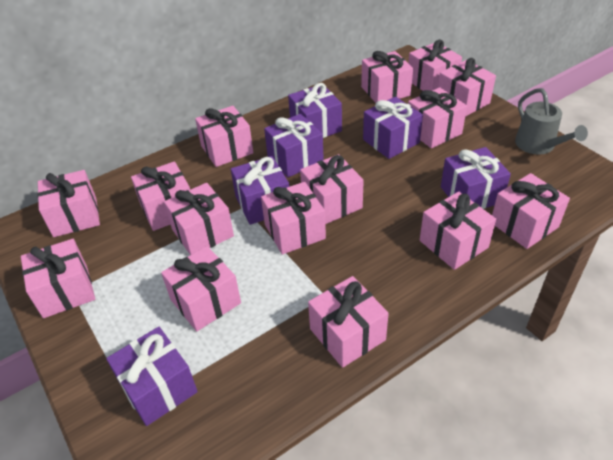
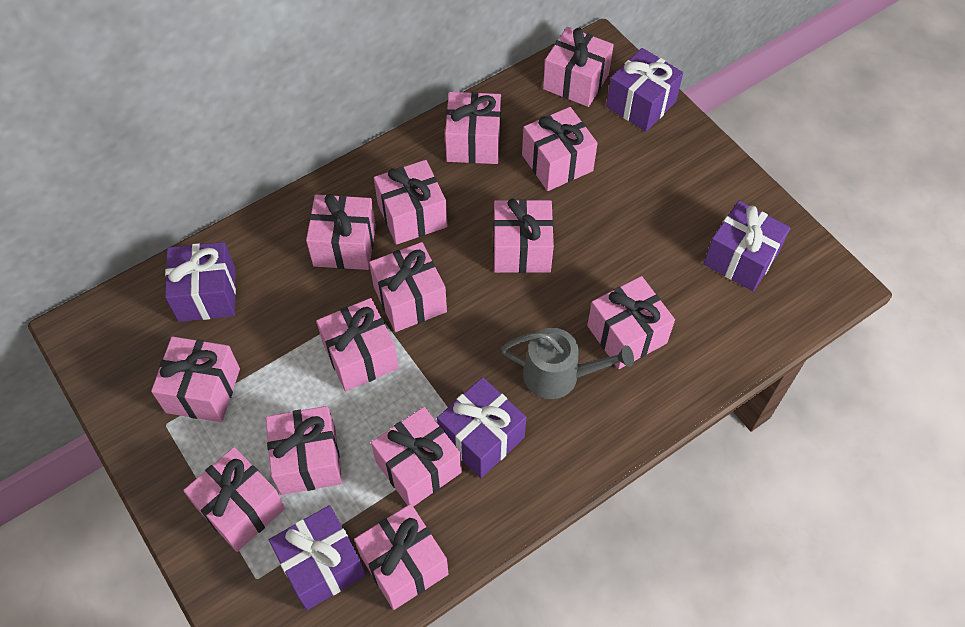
pink gift: [21,239,95,318] [37,170,100,237] [131,161,190,231] [161,246,241,331] [164,183,234,255] [195,106,253,167] [261,182,326,255] [300,154,364,224] [308,276,389,368] [361,51,413,103] [408,40,462,91] [408,87,467,148] [420,191,496,270] [438,58,496,117] [492,173,570,249] = 15 -> [151,336,240,422] [183,447,285,552] [266,406,342,495] [306,194,376,270] [316,298,399,391] [354,504,449,610] [369,242,447,332] [371,407,462,507] [374,160,447,245] [445,92,501,164] [493,199,554,273] [522,107,598,191] [543,27,614,107] [587,276,675,369] = 14
purple gift: [106,327,198,426] [231,156,289,225] [264,114,324,177] [288,83,342,138] [363,97,423,159] [441,147,511,209] = 6 -> [165,242,236,322] [269,505,366,610] [437,377,526,478] [606,48,683,132] [703,201,790,291] = 5

